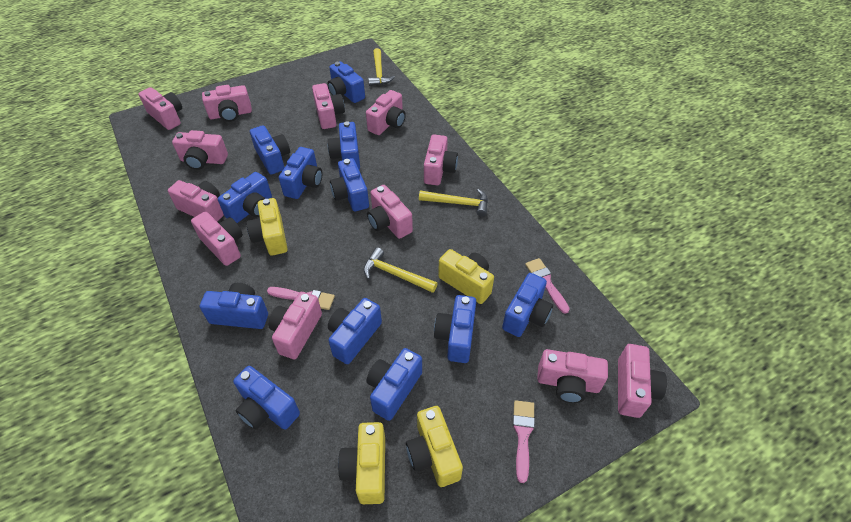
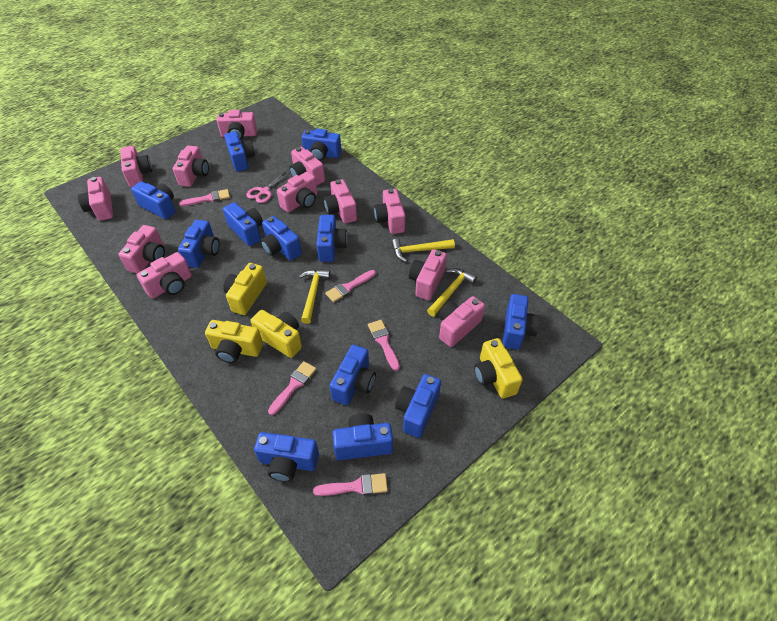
pink brush: [267,287,335,310] [513,400,535,483] [525,258,570,314] = 3 -> [179,189,230,206] [268,361,316,415] [313,473,388,496] [325,270,376,302] [368,320,400,371] = 5
pink scissors: none = 0 -> [246,171,289,203] = 1

